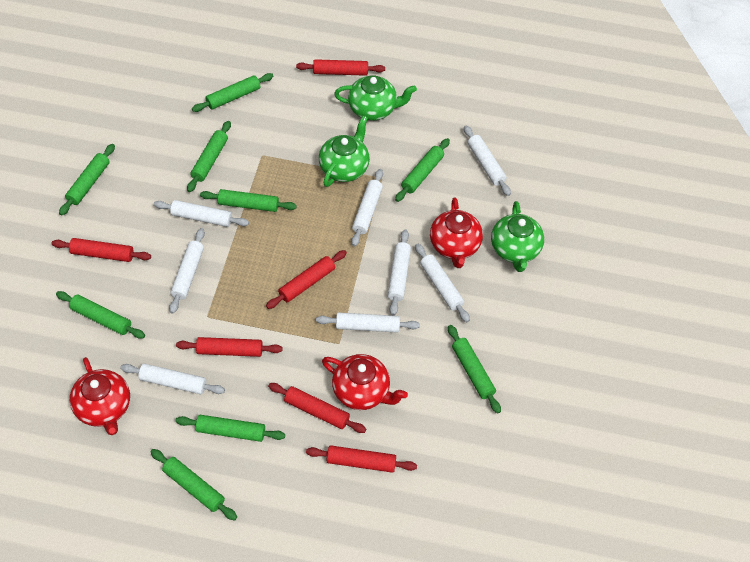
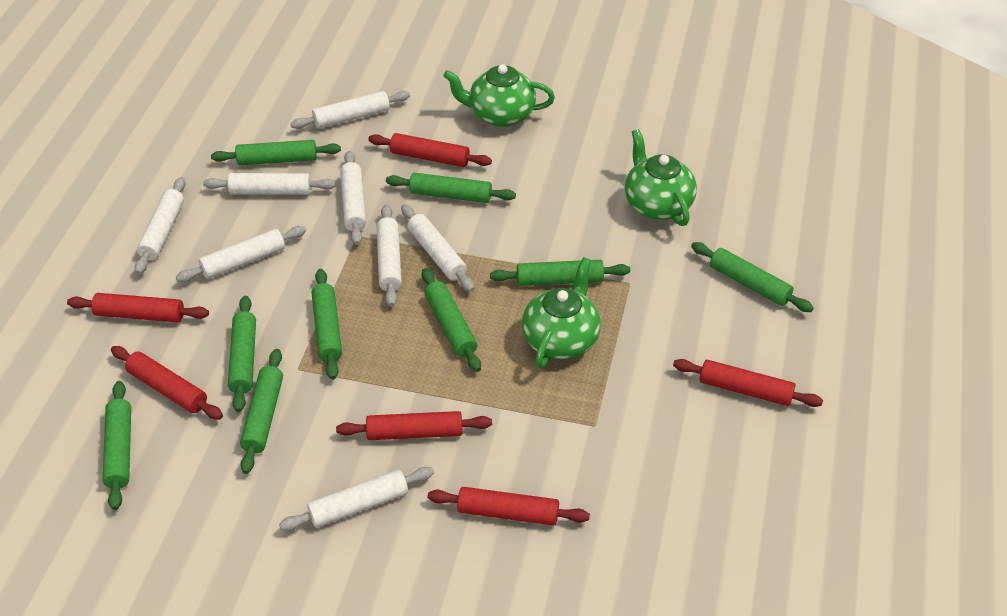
red teapot: [70,357,130,435] [322,354,408,410] [430,197,483,268] = 3 -> none = 0

